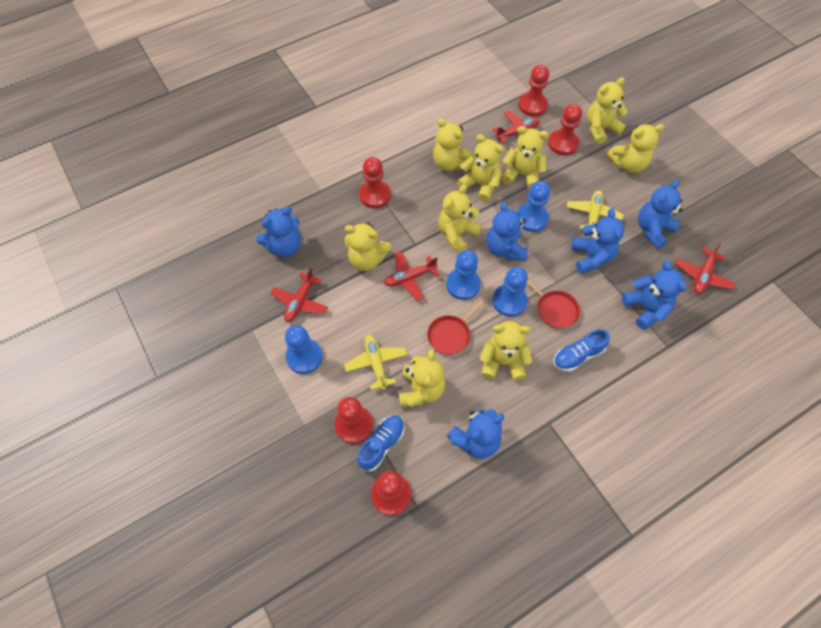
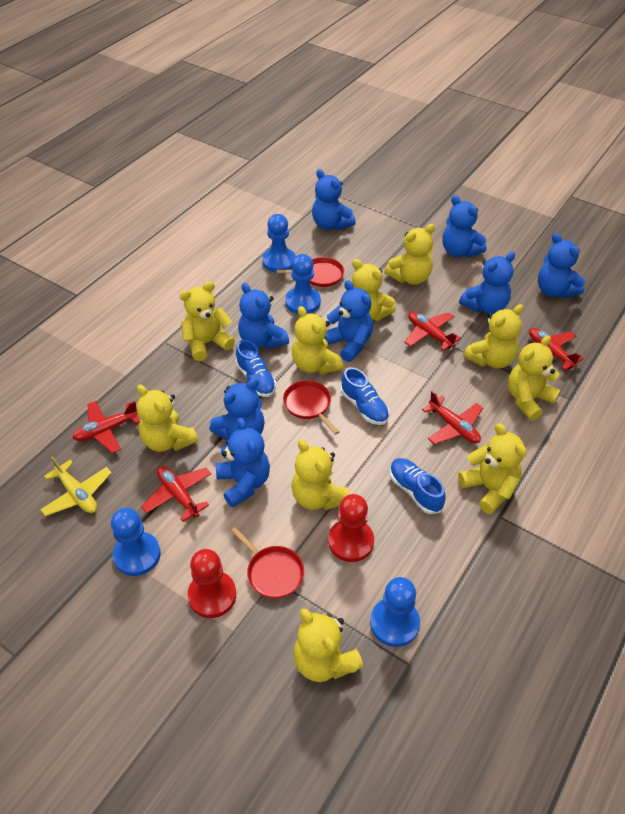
blue shoe: [357,416,405,471] [553,329,610,372] = 2 -> [235,340,276,397] [341,367,389,425] [389,458,446,514] = 3
blue teddy bear: [256,207,301,257] [447,409,504,459] [486,202,528,261] [571,208,624,274] [622,261,686,330] [638,180,683,249] = 6 -> [210,378,265,441] [216,418,270,508] [238,283,289,349] [312,169,356,230] [325,280,373,362] [442,195,487,258] [459,252,515,314] [538,233,585,298] = 8
red pan: [427,301,483,355] [527,279,580,329] = 2 -> [231,527,304,598] [276,257,344,287] [283,380,339,435] = 3
red pawn: [334,397,373,444] [359,157,391,208] [371,471,411,516] [518,65,549,116] [548,104,582,155] = 5 -> [187,549,236,618] [328,494,374,562] = 2
red plane: [270,268,328,322] [384,251,439,301] [493,110,540,143] [675,243,735,294] = 4 -> [73,401,140,453] [141,466,211,522] [404,312,461,351] [422,391,483,445] [529,328,584,370] = 5
yellow plane: [344,335,407,390] [567,190,624,229] = 2 -> [40,456,112,516] = 1
yellow teddy bear: [345,222,391,271] [399,349,445,407] [433,118,473,171] [438,184,482,253] [457,134,504,202] [479,321,533,381] [502,126,549,189] [587,77,628,144] [607,124,664,173] = 9 -> [137,384,198,452] [180,281,235,361] [291,439,350,510] [292,306,343,375] [293,608,363,682] [351,259,396,321] [385,224,435,285] [458,423,527,514] [463,304,523,369] [508,336,560,421] = 10

